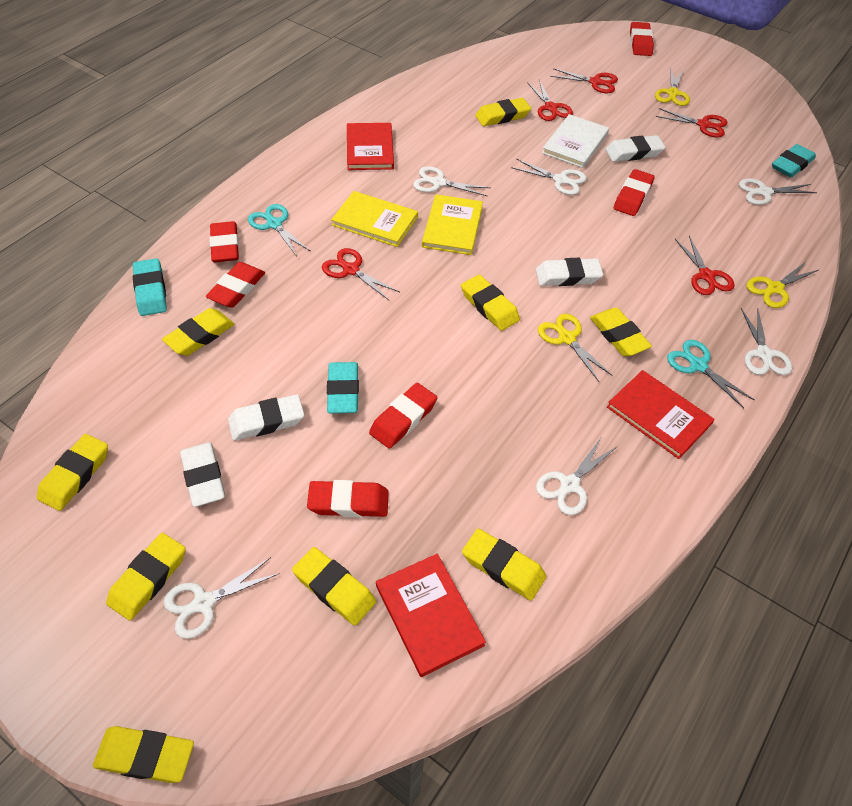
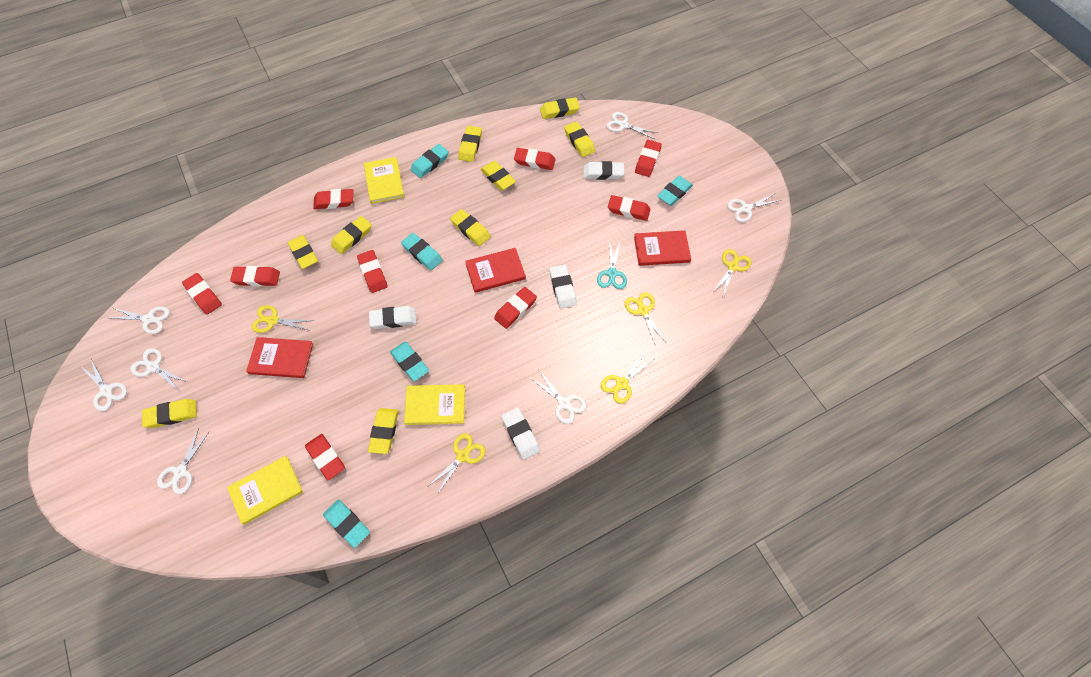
red eraser: [206,262,265,308] [209,221,239,262] [307,480,389,518] [369,383,437,449] [614,169,655,216] [630,22,654,56] = 6 -> [182,273,222,314] [230,266,280,286] [305,434,345,480] [313,189,354,209] [357,250,388,293] [494,287,537,329] [514,148,556,170] [608,195,651,221] [635,140,662,177] = 9
red scissors: [322,248,400,300] [527,80,573,121] [550,68,618,93] [656,108,728,137] [675,236,735,295] = 5 -> none = 0
turquoise eraser: [133,258,167,316] [327,362,359,413] [772,144,816,177] = 3 -> [323,499,370,548] [390,342,429,381] [401,233,443,270] [410,144,449,178] [657,176,693,206] = 5
turquoise scissors: [248,204,310,256] [667,340,755,408] = 2 -> [597,240,627,289] = 1
white book: [542,114,609,168] = 1 -> none = 0
white scissors: [164,557,280,639] [413,166,491,196] [511,159,587,195] [536,436,618,515] [739,178,817,205] [741,308,792,375] = 6 -> [81,359,127,411] [111,306,170,334] [131,348,188,390] [157,428,210,494] [530,371,586,424] [606,112,658,139] [727,193,781,222] = 7
yellow book: [331,191,418,247] [422,194,483,255] = 2 -> [227,456,303,525] [364,157,404,204] [404,384,465,425] = 3
yellow scissors: [538,314,613,382] [655,69,690,106] [747,262,820,308] = 3 -> [252,305,314,333] [427,433,486,493] [601,353,654,403] [625,292,665,346] [713,249,751,296] = 5

